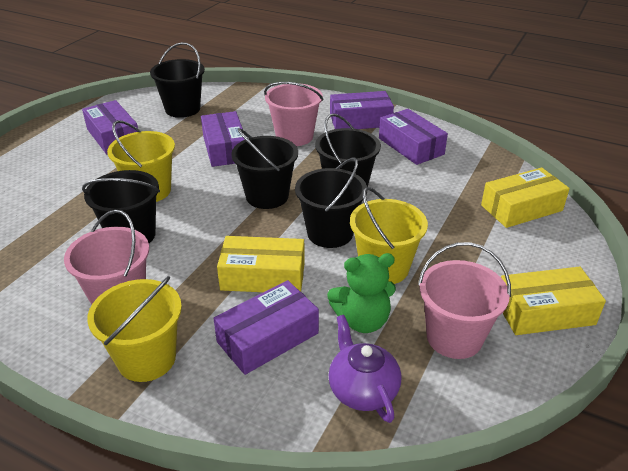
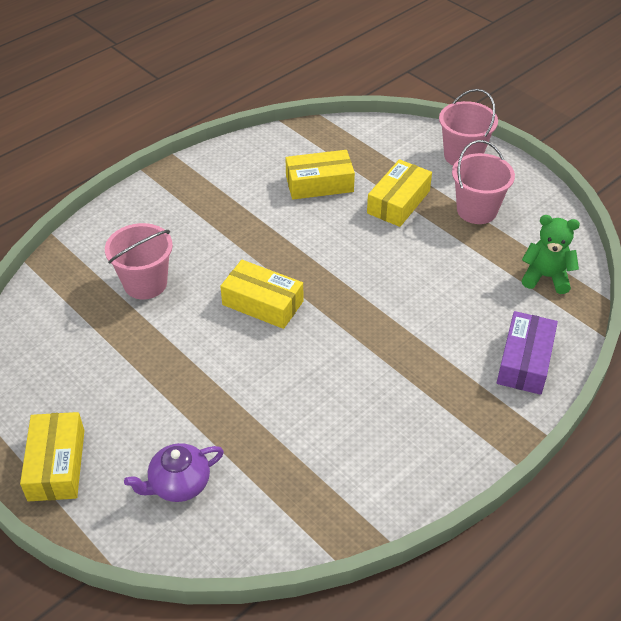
black bucket: [82,170,160,243] [150,42,205,118] [231,128,298,209] [295,158,367,248] [315,113,381,187] = 5 -> none = 0
purple box: [82,100,138,154] [201,111,245,167] [213,280,319,375] [330,91,394,129] [379,109,448,165] = 5 -> [497,311,558,395] = 1
yellow box: [217,236,305,292] [481,167,570,228] [501,267,606,335] = 3 -> [20,412,84,501] [220,260,303,329] [286,150,355,199] [367,159,432,227] = 4
yellow bucket: [87,276,182,382] [107,120,175,202] [350,187,428,284] = 3 -> none = 0

